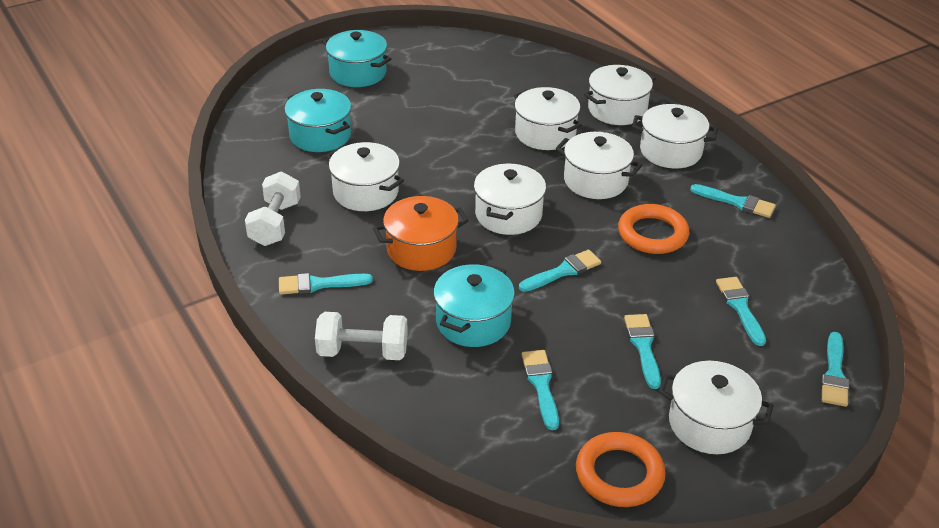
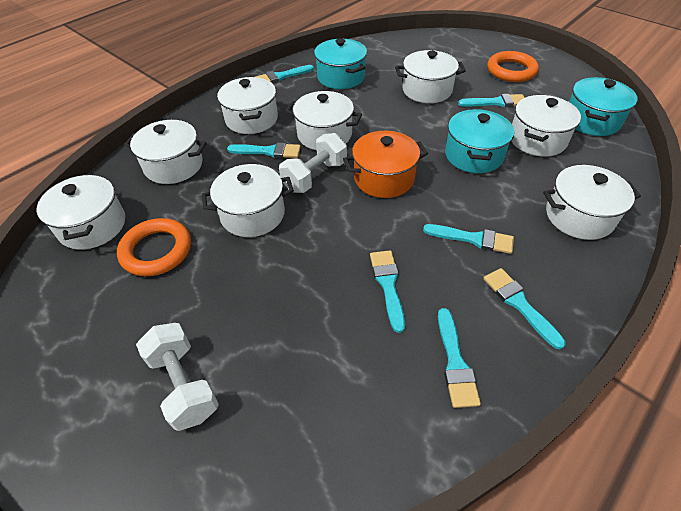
white pot: [326,142,404,211] [474,163,546,235] [514,87,582,150] [556,132,642,199] [584,65,656,125] [632,104,718,169] [659,361,774,454] = 7 -> [37,173,125,250] [124,120,207,184] [202,164,294,237] [217,77,278,134] [285,91,362,150] [395,50,466,103] [511,95,581,157] [543,165,641,240] = 8

